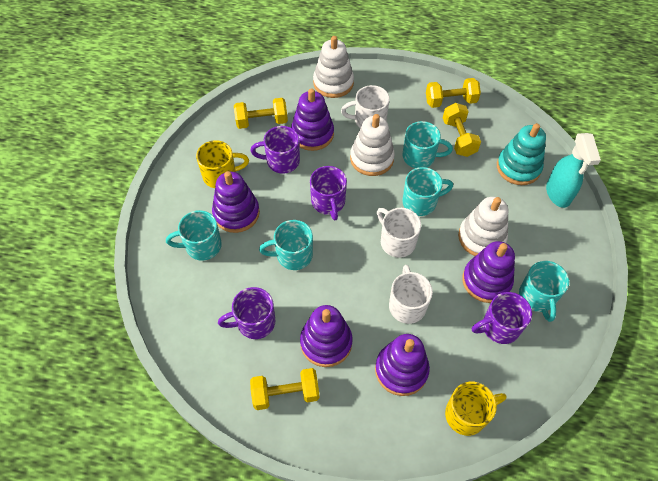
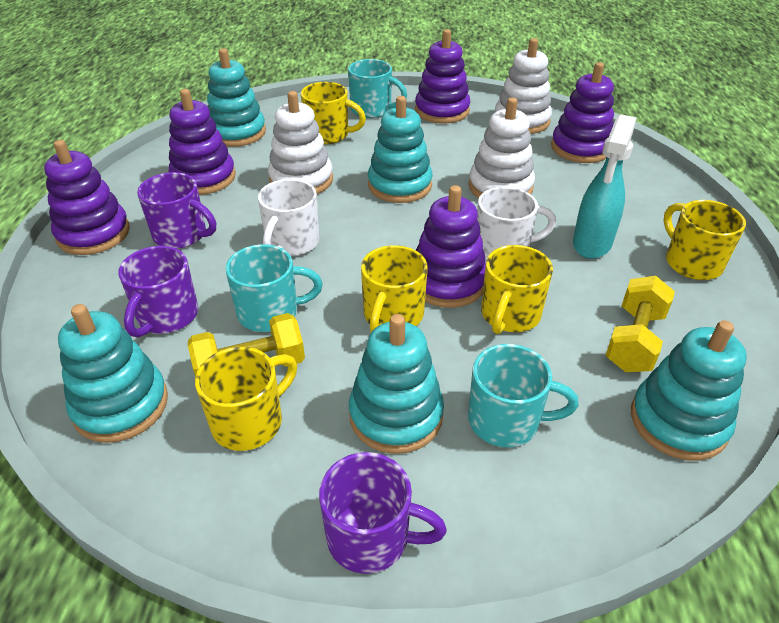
purple mug: [218,287,276,339] [250,126,300,174] [310,166,347,220] [472,292,532,344] = 4 -> [118,246,198,337] [137,172,216,249] [319,452,447,574] = 3
turquoise mug: [166,210,222,261] [259,220,313,270] [403,121,453,168] [403,167,453,216] [519,261,569,322] = 5 -> [225,244,323,332] [348,59,407,118] [468,344,579,447] = 3
turquoise stacking toy: [497,123,546,185] = 1 -> [58,304,168,443] [207,48,266,147] [349,314,444,454] [368,96,433,203] [631,320,747,461] = 5
white mug: [341,85,390,128] [377,208,421,258] [389,265,433,324] = 3 -> [258,179,319,256] [477,187,556,260] = 2
yellow dumbbell: [234,98,288,129] [250,368,319,410] [426,78,481,108] [443,103,481,157] = 4 -> [188,313,305,377] [605,276,675,372] = 2
yellow mug: [196,140,249,188] [445,382,506,436] = 2 -> [195,347,297,451] [301,82,366,144] [361,245,428,332] [481,245,553,334] [664,200,746,280] = 5

